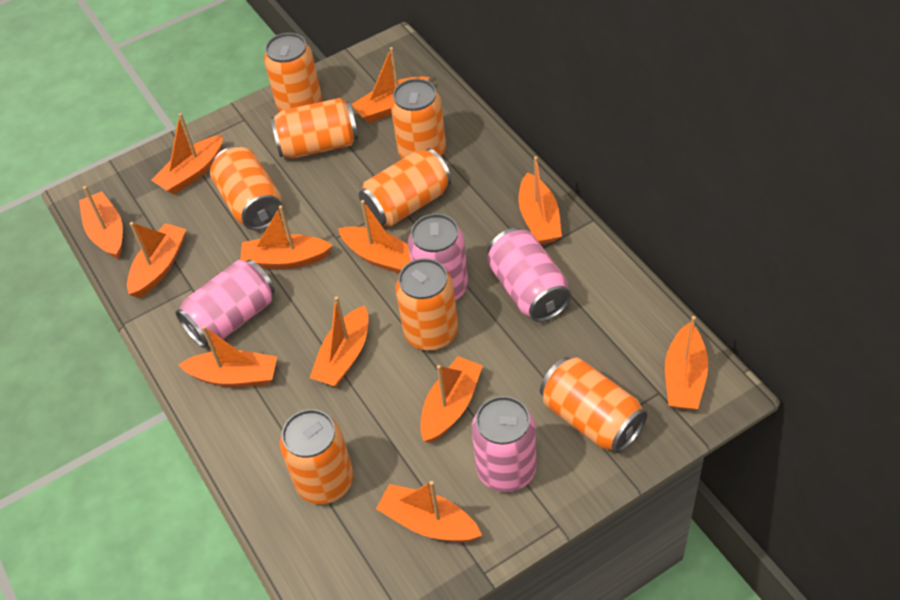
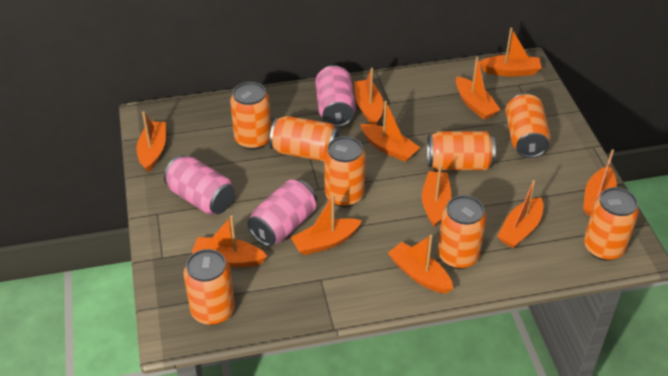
orange boat: [79,186,123,259] [127,222,186,298] [152,113,223,194] [178,326,277,387] [240,206,333,269] [310,296,369,387] [338,200,411,274] [351,47,429,123] [376,481,482,542] [420,356,483,443] [518,156,562,244] [665,316,708,410] = 12 -> [137,112,166,172] [191,216,267,267] [291,195,362,255] [354,68,384,125] [360,101,420,162] [388,235,453,294] [422,165,451,227] [456,57,501,120] [479,28,542,76] [497,180,544,248] [583,150,617,216] = 11
pink can: [176,259,275,348] [408,214,468,301] [472,396,537,492] [487,228,571,322] = 4 -> [164,155,235,215] [247,179,317,247] [315,65,356,127] = 3

